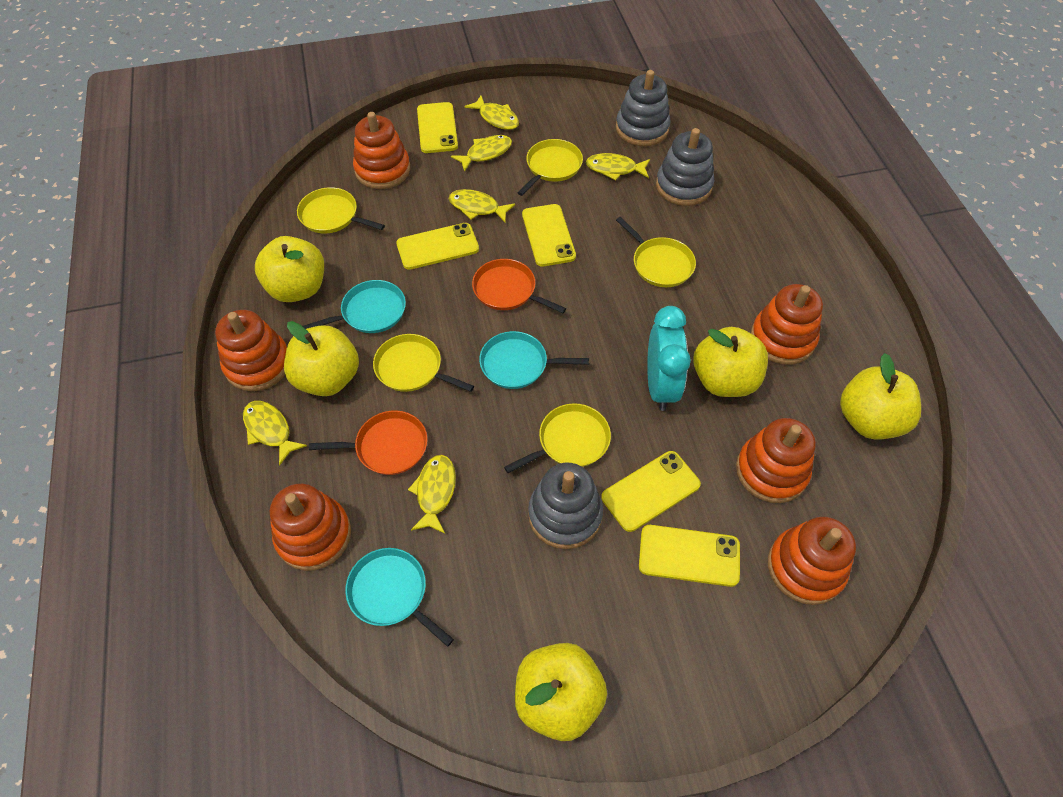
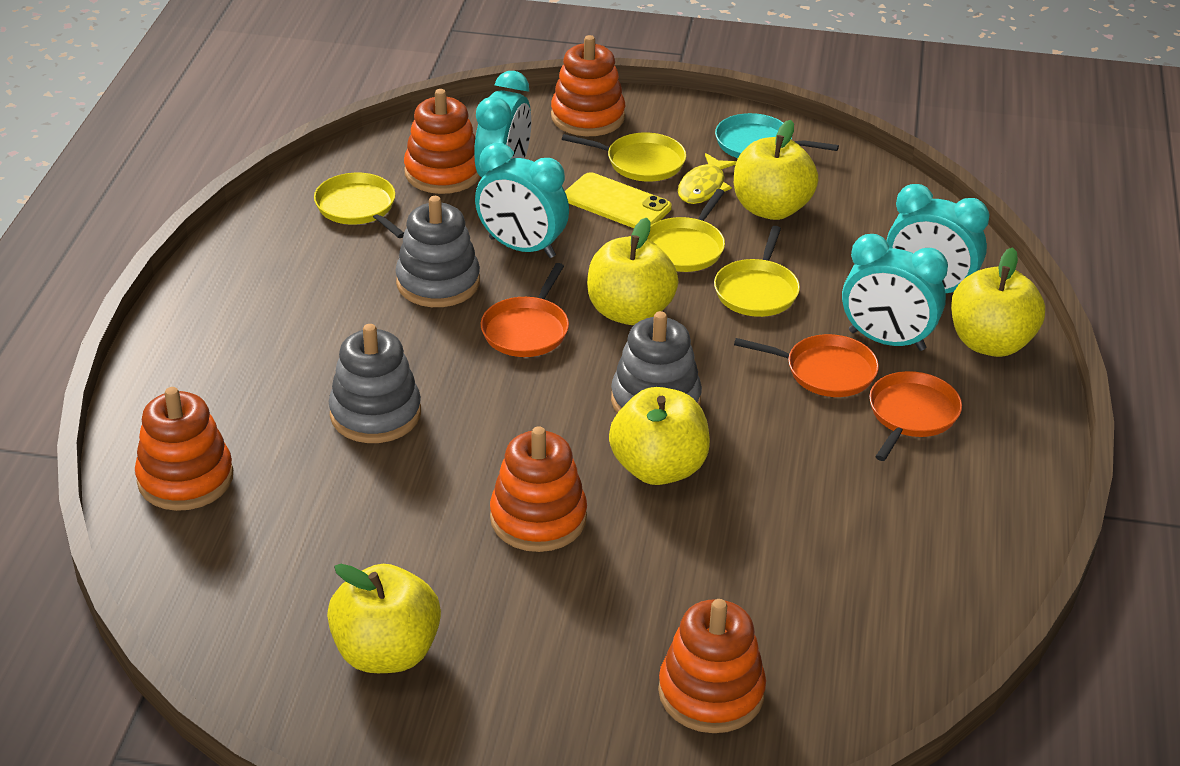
orange pan: [309,411,428,475] [472,259,566,313] = 2 -> [481,263,569,357] [734,334,879,397] [869,371,962,461] = 3
orange stacking toy: [215,310,287,391] [270,484,351,571] [353,112,410,189] [736,418,816,503] [751,284,823,365] [768,517,856,605] = 6 -> [135,387,233,511] [404,89,480,194] [490,426,587,552] [551,35,625,136] [658,599,766,733] = 5
turquoise clock: [647,306,691,411] = 1 -> [474,71,531,177] [475,143,569,258] [842,234,948,351] [886,184,989,293] = 4
turquoise pan: [303,280,406,333] [345,548,454,647] [479,331,589,389] = 3 -> [715,113,839,158] = 1
yellow fish: [243,401,307,465] [408,455,456,534] [449,189,515,223] [451,135,512,172] [464,96,519,130] [586,153,650,181] = 6 -> [678,153,737,204] = 1
yellow pan: [297,187,385,234] [373,334,474,392] [504,403,611,473] [517,139,583,196] [616,217,696,287] = 5 -> [314,173,404,238] [562,132,686,182] [647,189,725,272] [714,226,800,317] = 4
yellow phone: [396,223,479,270] [417,102,458,153] [522,204,576,266] [601,451,701,532] [639,525,740,587] = 5 -> [565,172,672,228] = 1

